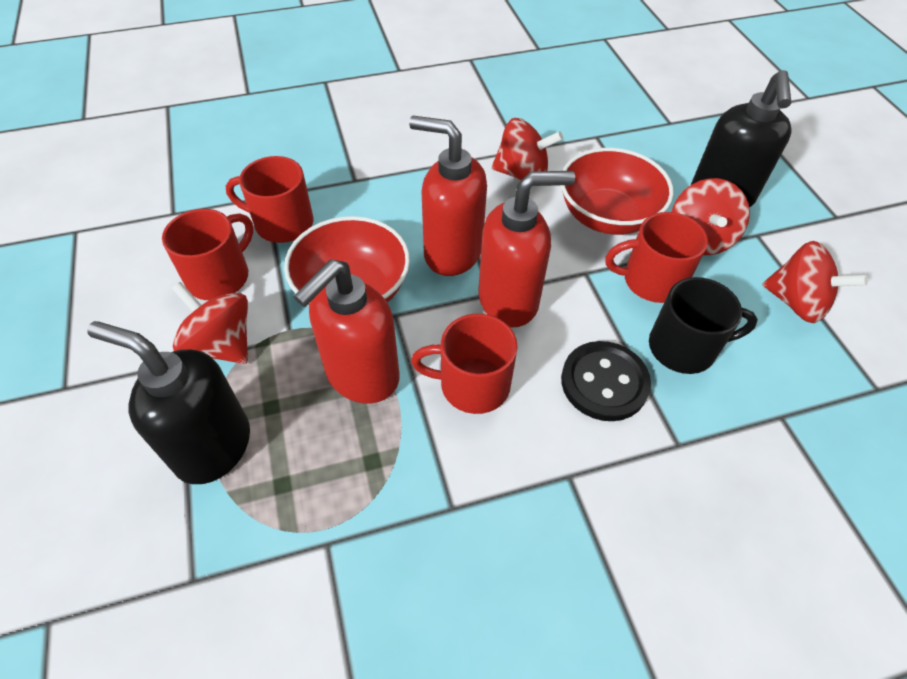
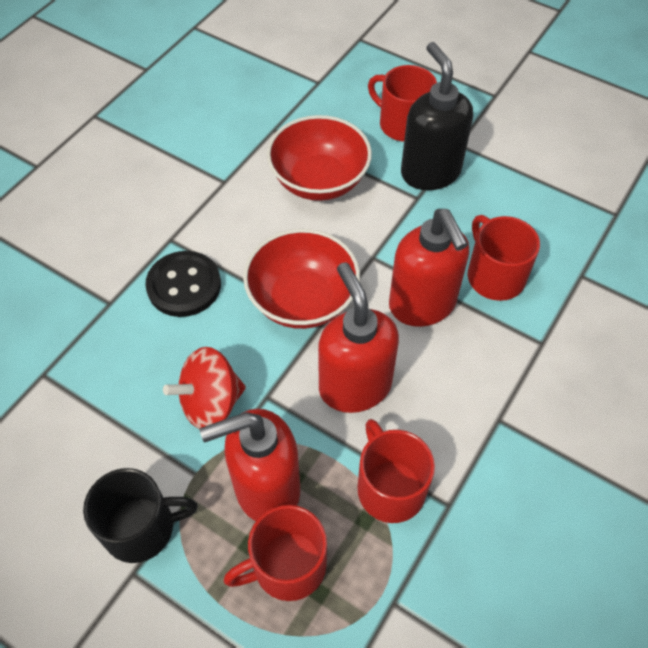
black soap dispenser: [87,321,250,484] [691,70,792,208] = 2 -> [401,42,473,190] = 1
red spinning top: [172,282,248,364] [492,118,563,180] [672,178,750,255] [762,241,868,323] = 4 -> [163,347,246,429] = 1

